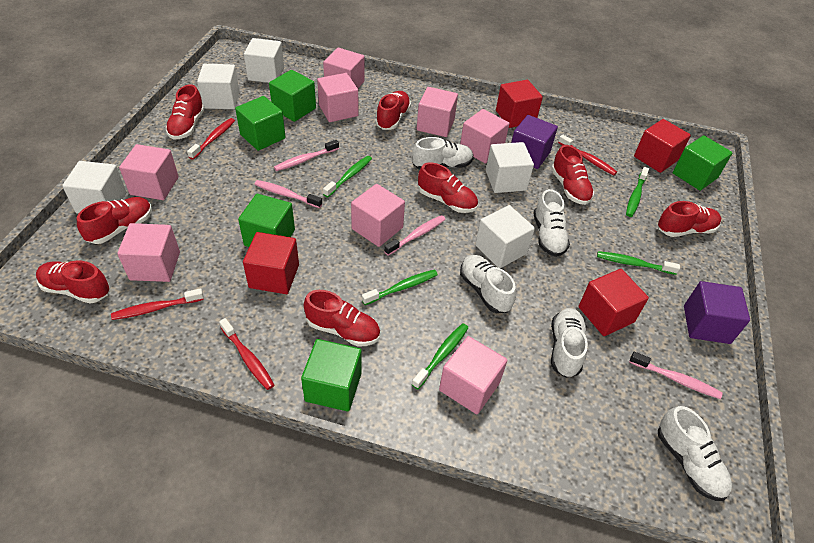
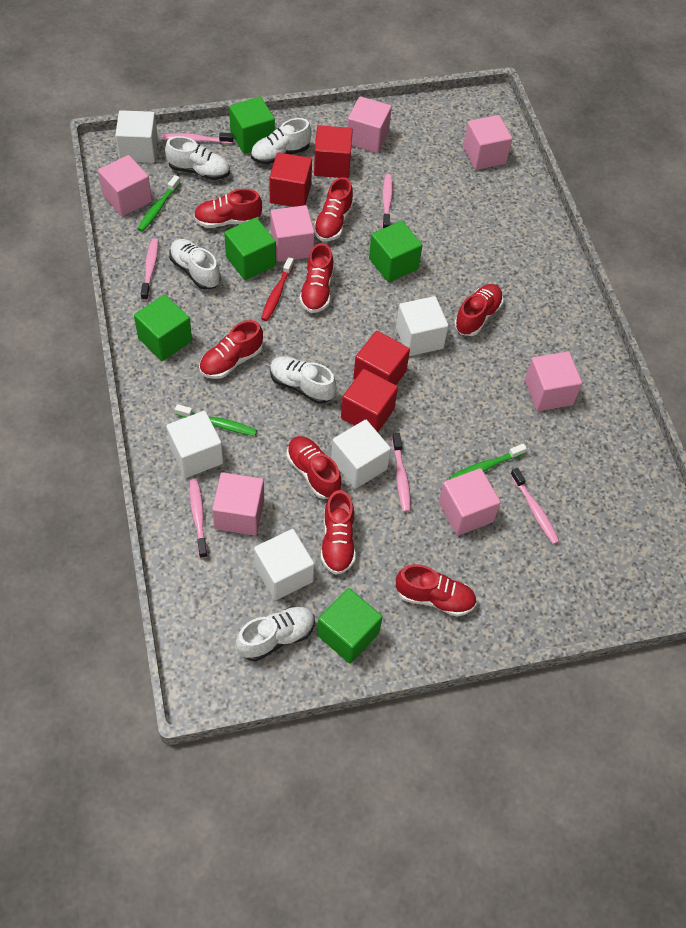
green toothbrush: [323,156,372,197] [362,269,438,305] [412,323,469,389] [597,251,680,275] [626,167,649,217] = 5 -> [137,175,180,232] [175,404,257,436] [449,443,527,479] = 3
pink cube: [117,223,180,282] [119,144,179,200] [317,73,358,122] [323,48,364,88] [351,184,405,247] [417,87,458,137] [439,336,507,414] [460,109,509,163] = 8 -> [98,155,152,217] [212,472,264,536] [270,205,315,262] [347,96,392,153] [439,468,501,536] [463,115,512,170] [525,352,582,411] = 7
pink toothbrush: [254,180,322,208] [274,140,339,171] [384,215,446,255] [629,352,723,399] = 4 -> [141,238,158,301] [162,133,234,144] [189,479,208,559] [382,174,393,229] [392,433,411,512] [510,468,560,544] = 6
purple cube: [511,115,558,169] [684,281,750,344] = 2 -> none = 0
red toothbrush: [111,288,204,320] [187,118,235,160] [219,318,274,390] [558,135,617,175] = 4 -> [261,257,294,321] = 1

